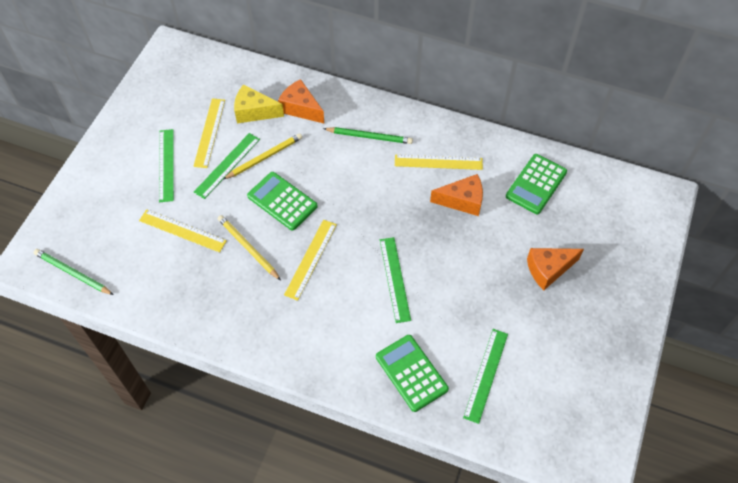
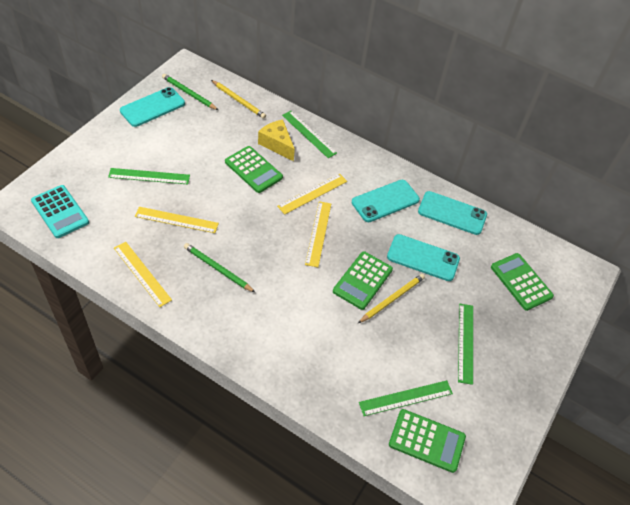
green calculator: [247,172,318,230] [376,335,449,412] [506,154,567,214] = 3 -> [225,146,283,193] [333,251,393,310] [389,409,466,473] [491,253,554,311] = 4
orange cheese: [278,79,324,123] [430,174,483,216] [527,248,584,290] = 3 -> none = 0
turquoise calculator: none = 0 -> [31,185,89,238] = 1
turquoise phone: none = 0 -> [120,87,185,127] [352,180,420,222] [387,234,460,281] [418,191,487,235] = 4

